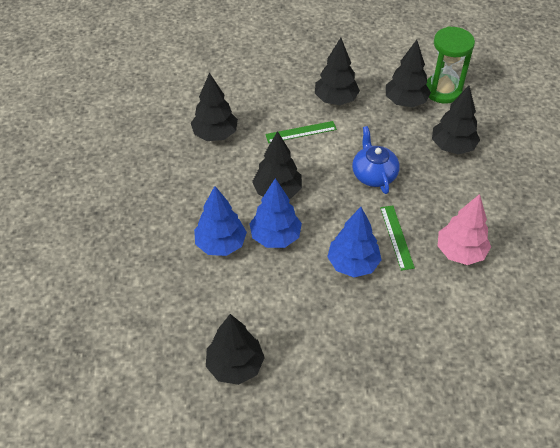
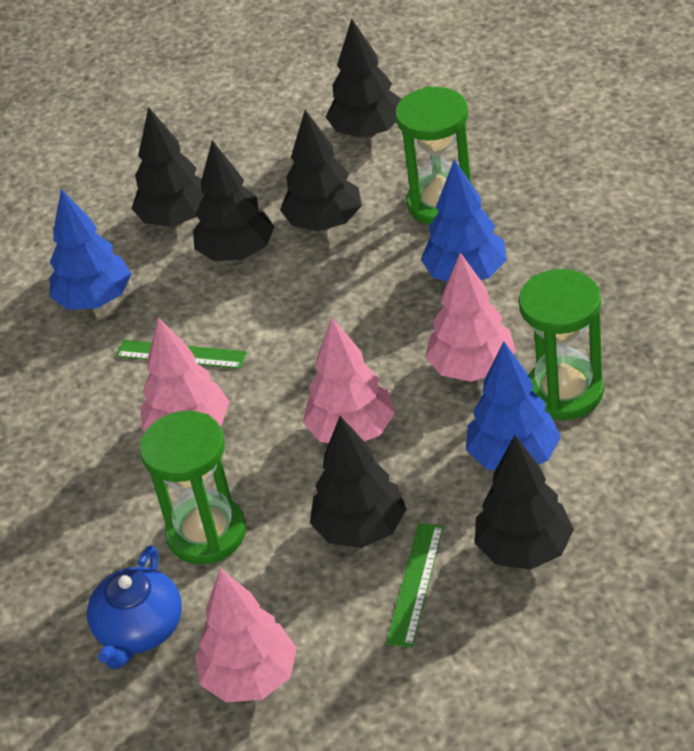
green hourglass: [426,26,475,104] = 1 -> [139,411,246,564] [395,86,474,225] [519,269,604,420] = 3
pink tree: [438,194,491,265] = 1 -> [140,317,229,431] [195,568,297,702] [303,318,395,443] [425,252,516,382] = 4

